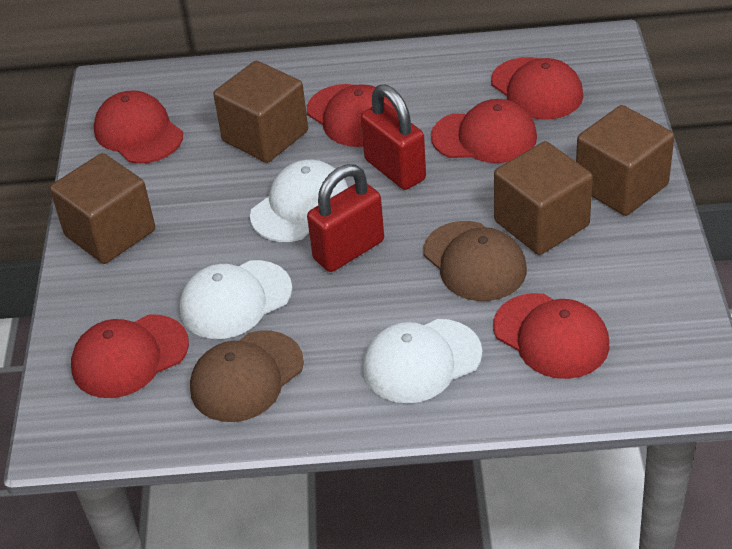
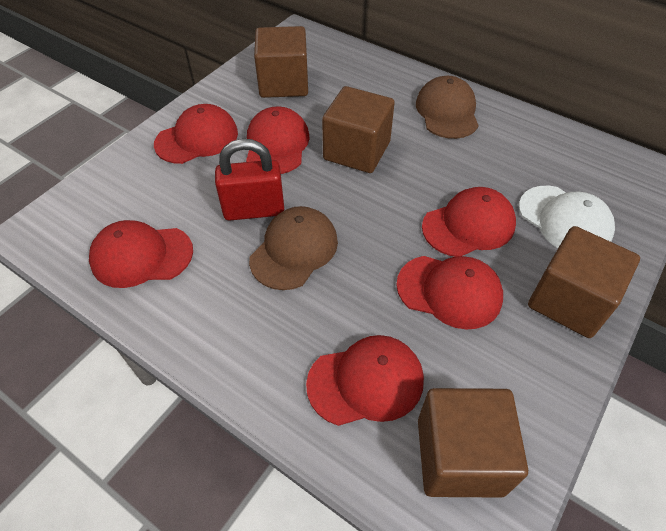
red padlock: [307,164,384,272] [361,84,426,190] = 2 -> [215,139,284,221] = 1
white cap: [180,260,292,339] [250,160,348,242] [363,319,482,403] = 3 -> [519,186,615,248] = 1

